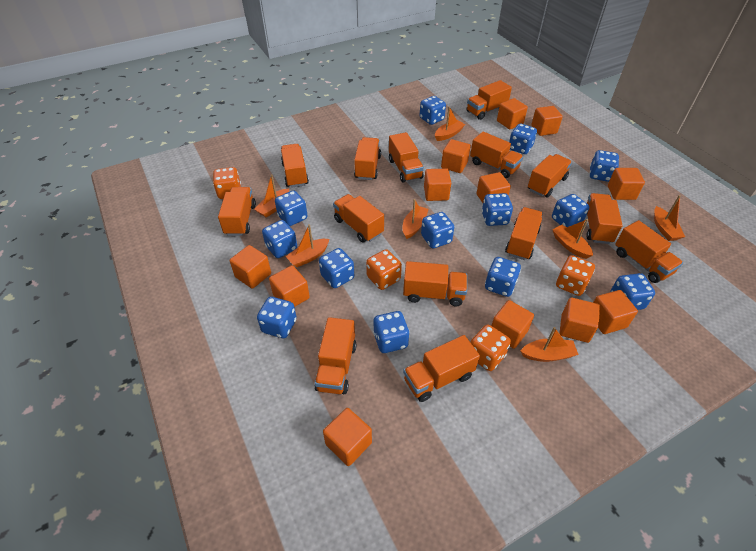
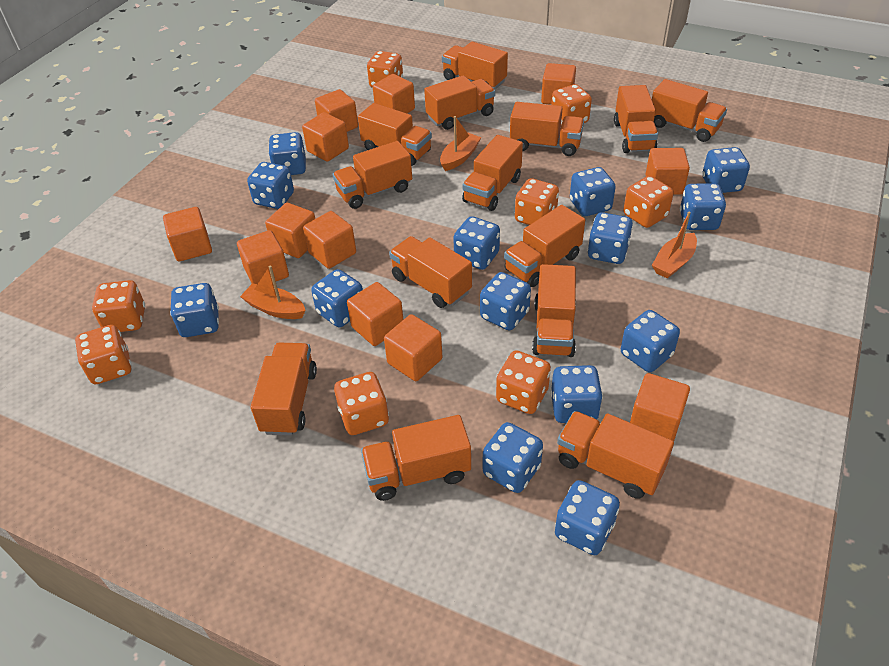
blue dice: [257,297,297,338] [262,220,297,258] [275,190,308,226] [319,248,354,288] [373,311,409,353] [420,96,446,125] [421,212,454,248] [482,193,513,226] [485,257,521,297] [509,124,537,154] [552,194,589,227] [589,150,619,182] [610,273,655,310] = 13 -> [170,283,219,337] [247,162,294,209] [268,132,306,175] [311,269,363,327] [453,216,500,270] [480,272,531,330] [483,422,543,493] [551,365,603,423] [555,480,620,555] [570,167,616,216] [587,212,633,264] [621,310,680,372] [680,184,726,230] [702,147,750,193] = 14
orange boat: [254,174,289,218] [286,224,329,267] [403,199,429,239] [435,107,465,141] [521,327,579,362] [553,219,593,259] [654,195,685,241] = 7 -> [240,265,306,319] [440,116,481,171] [652,212,697,279] = 3
orange dice: [213,167,241,199] [366,249,402,290] [470,324,511,371] [556,255,595,296] = 4 -> [75,325,132,384] [92,280,145,332] [334,372,389,435] [367,51,403,88] [496,350,551,414] [515,178,559,225] [551,84,592,125] [623,176,674,228] = 8

